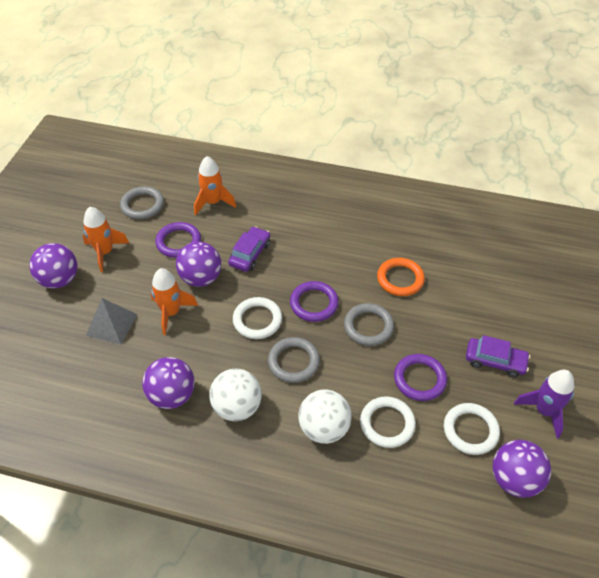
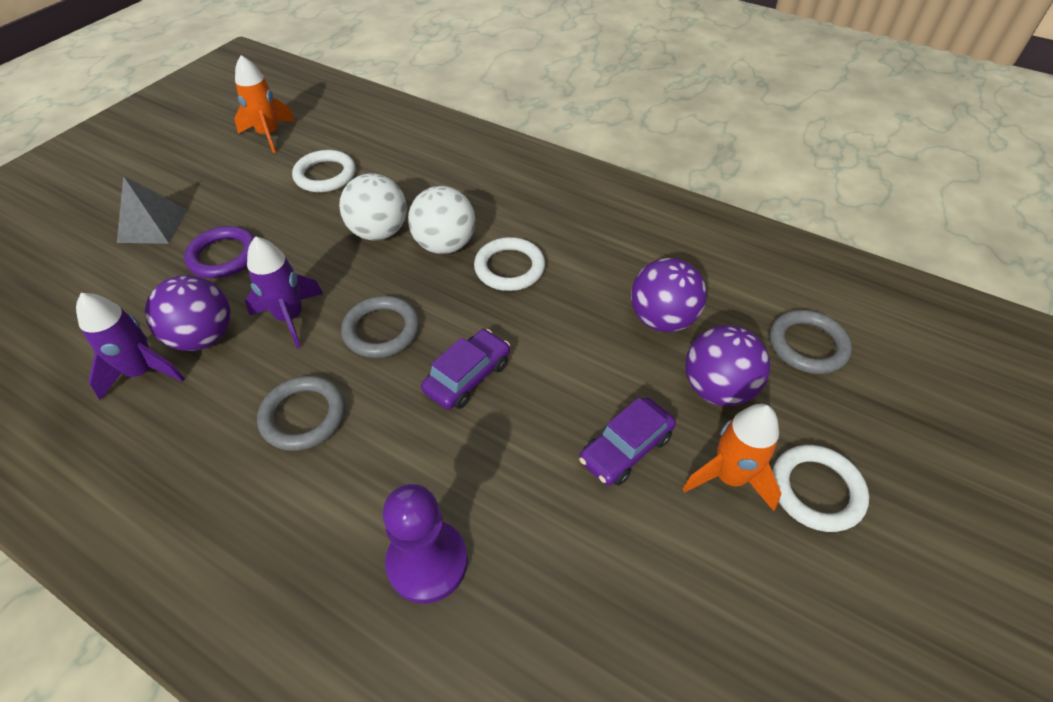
orange ring: [377,258,425,296] = 1 -> none = 0
orange rocket: [83,207,129,272] [151,268,198,335] [194,156,236,215] = 3 -> [234,55,296,153] [683,404,782,511] = 2
purple ball: [29,243,78,288] [142,357,195,409] [176,242,221,287] [492,440,551,498] = 4 -> [145,275,231,351] [631,258,707,332] [685,325,770,406] = 3
purple pawn: none = 0 -> [382,484,468,604] = 1
purple ring: [155,222,201,258] [290,281,339,322] [394,354,447,401] = 3 -> [184,226,254,278] = 1
purple rocket: [514,370,575,439] = 1 -> [76,293,185,400] [245,236,323,349] = 2

